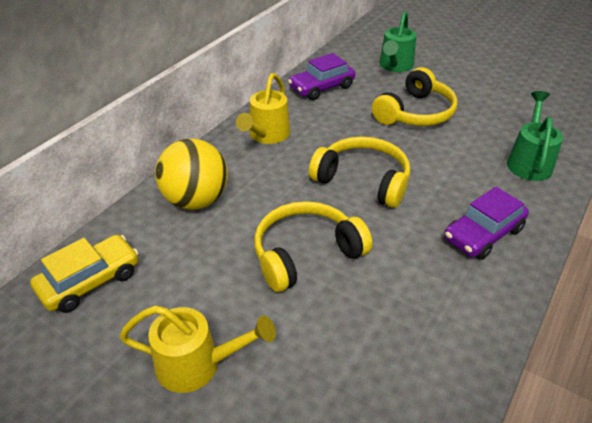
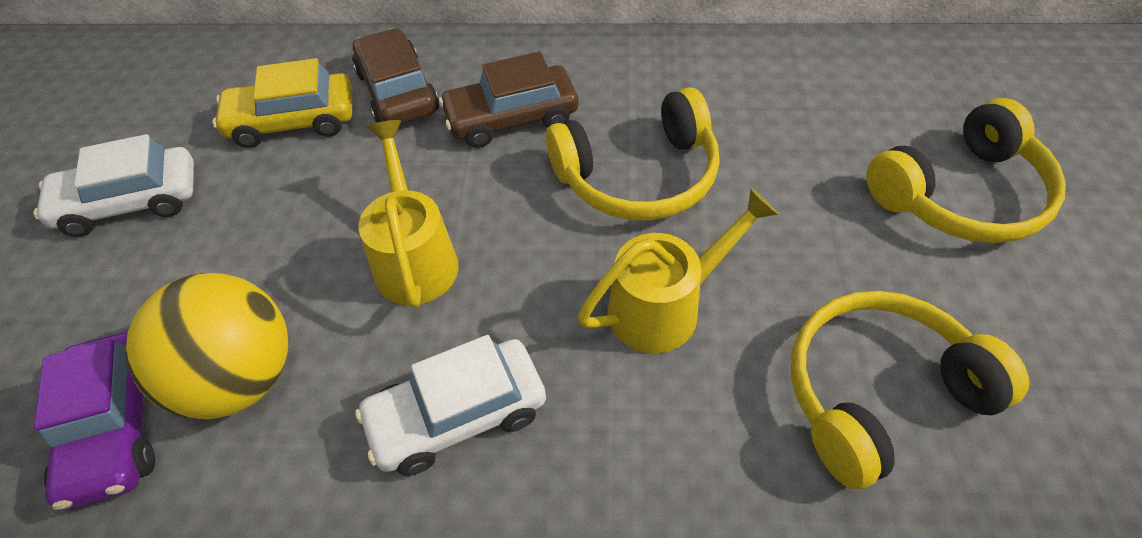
brown car: none = 0 -> [352,28,439,124] [439,52,578,148] = 2
green watering can: [379,11,416,72] [507,91,563,181] = 2 -> none = 0
purple car: [288,53,355,100] [444,187,529,260] = 2 -> [34,332,155,510] = 1
white car: none = 0 -> [33,134,194,237] [355,335,546,476] = 2

